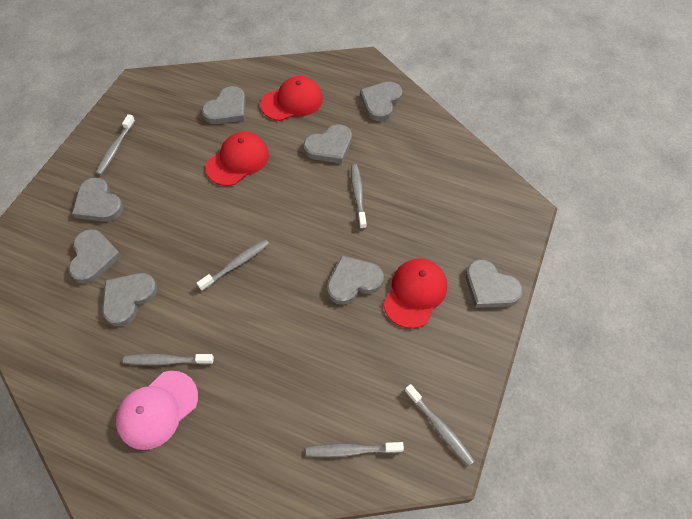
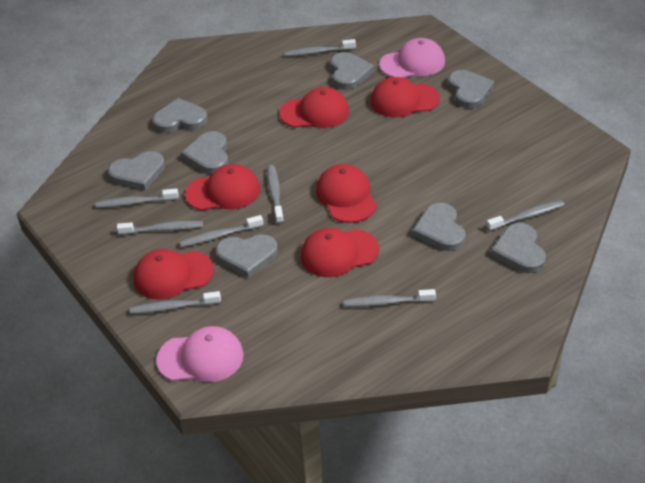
grey toothbrush: [96,114,135,175] [123,354,214,365] [197,239,269,291] [306,442,404,457] [351,164,367,229] [405,384,475,466] = 6 -> [95,188,179,208] [117,221,203,235] [130,291,221,314] [180,215,263,247] [267,165,284,224] [284,39,356,57] [344,289,436,307] [486,200,564,231] = 8
pink cap: [116,371,198,450] = 1 -> [156,326,244,382] [380,38,445,78] = 2
red cap: [206,132,269,186] [261,76,323,121] [383,258,447,329] = 3 -> [134,249,214,300] [185,164,260,211] [280,87,349,128] [301,228,379,277] [316,164,377,223] [371,77,440,117] = 6

